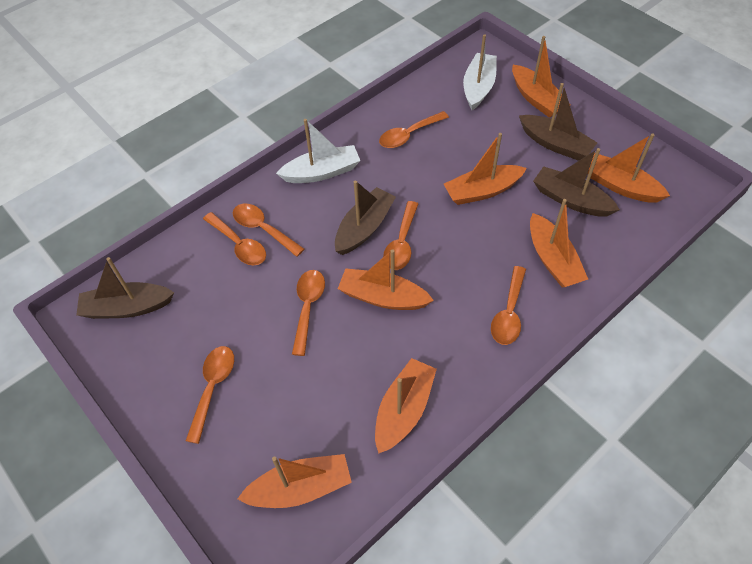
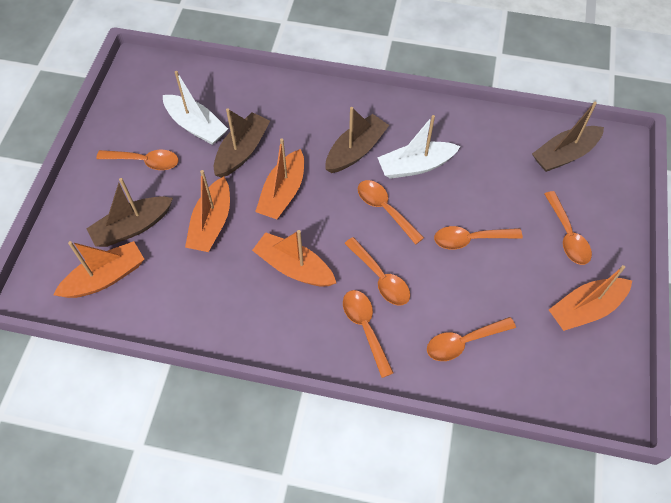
orange boat: [238,454,352,508] [338,249,434,310] [375,358,437,454] [444,133,527,205] [512,36,570,118] [530,199,588,287] [587,133,670,203] = 7 -> [54,241,144,298] [185,170,230,252] [252,230,336,286] [255,138,304,219] [549,265,632,331] = 5

